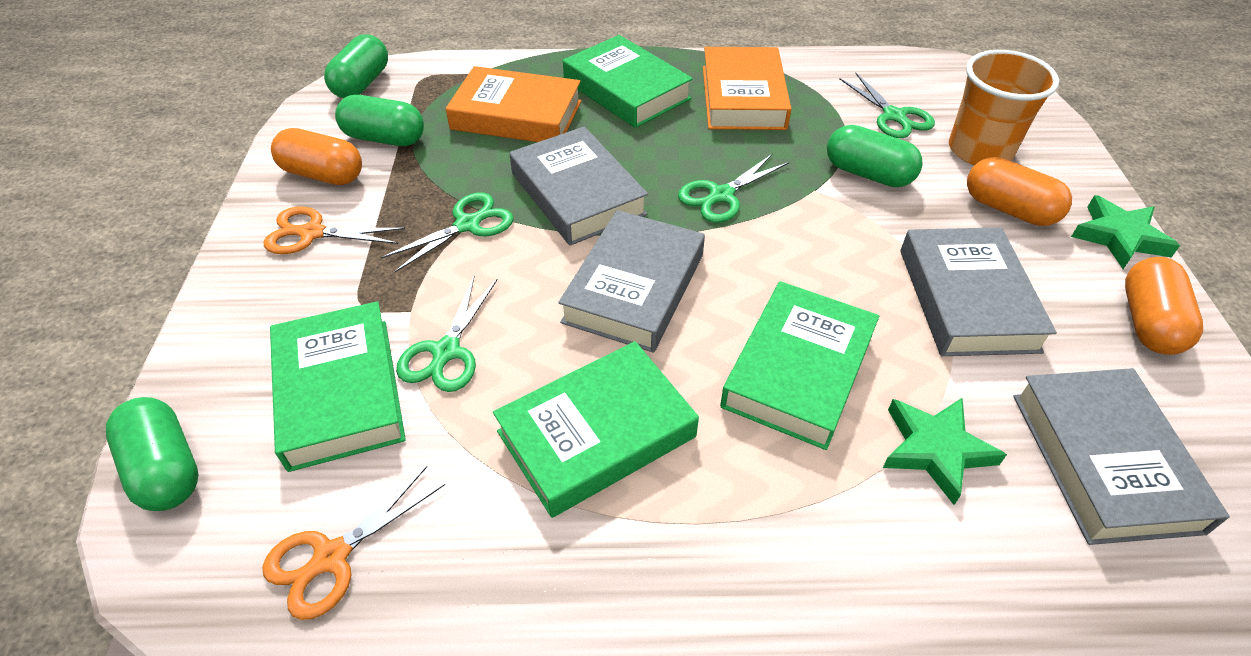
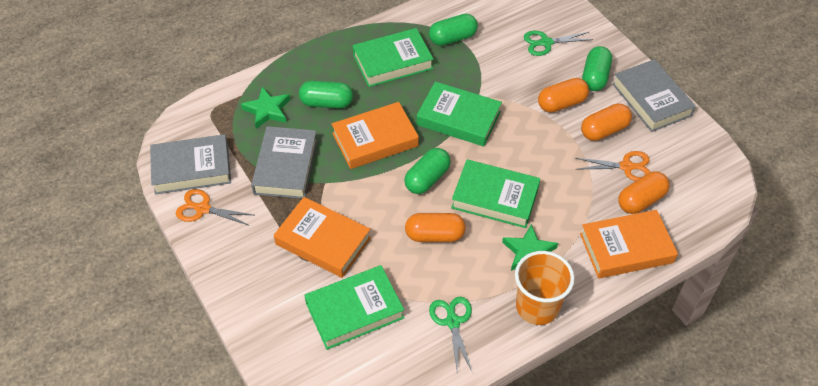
green scissors: [381,193,514,273] [396,275,498,392] [678,154,789,223] [839,72,935,138] = 4 -> [429,297,472,371] [524,31,593,56] = 2
grey book: [509,126,648,246] [558,210,705,353] [900,227,1057,356] [1013,368,1230,545] = 4 -> [150,134,231,195] [251,126,318,199] [612,59,696,132] = 3
orange book: [445,66,582,142] [703,47,791,130] = 2 -> [274,197,371,278] [332,102,419,169] [580,210,678,278] = 3
orange capsule: [271,128,362,185] [967,157,1072,226] [1125,257,1203,355] = 3 -> [405,213,466,242] [538,78,589,113] [581,104,632,141] [618,172,670,214] = 4

